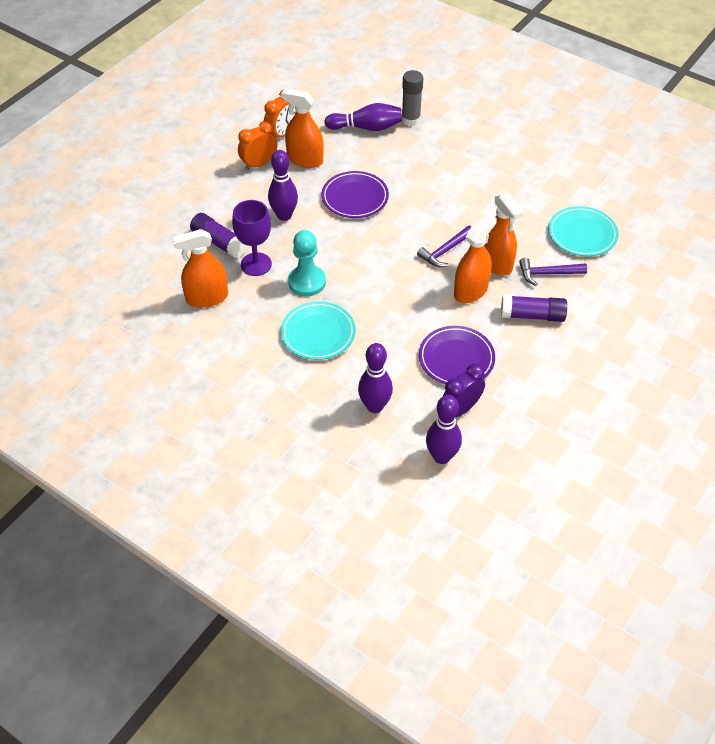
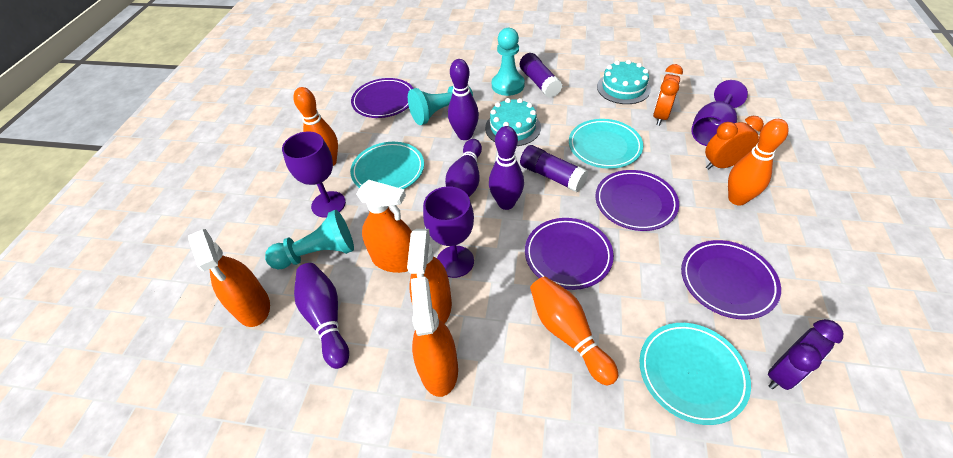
grey glue stick: [402,70,423,126] = 1 -> none = 0
orange bowling pin: none = 0 -> [293,87,338,166] [530,276,618,385] [728,119,789,206] = 3
purple goblet: [232,200,272,276] = 1 -> [282,131,346,218] [423,186,474,278] [691,80,748,146] = 3
purple hammer: [417,226,471,267] [519,258,587,286] = 2 -> none = 0
purple plate: [321,171,389,218] [419,326,495,384] = 2 -> [351,78,414,118] [525,218,614,290] [595,170,679,231] [681,240,781,320] = 4
turquoise cake: none = 0 -> [485,98,541,146] [597,60,651,104] = 2
turquoise pawn: [288,230,326,297] = 1 -> [265,210,354,269] [408,86,473,125] [492,28,525,96] = 3
turquoise plate: [281,301,356,360] [548,206,619,256] = 2 -> [350,142,424,189] [569,119,643,169] [639,323,751,425] = 3

